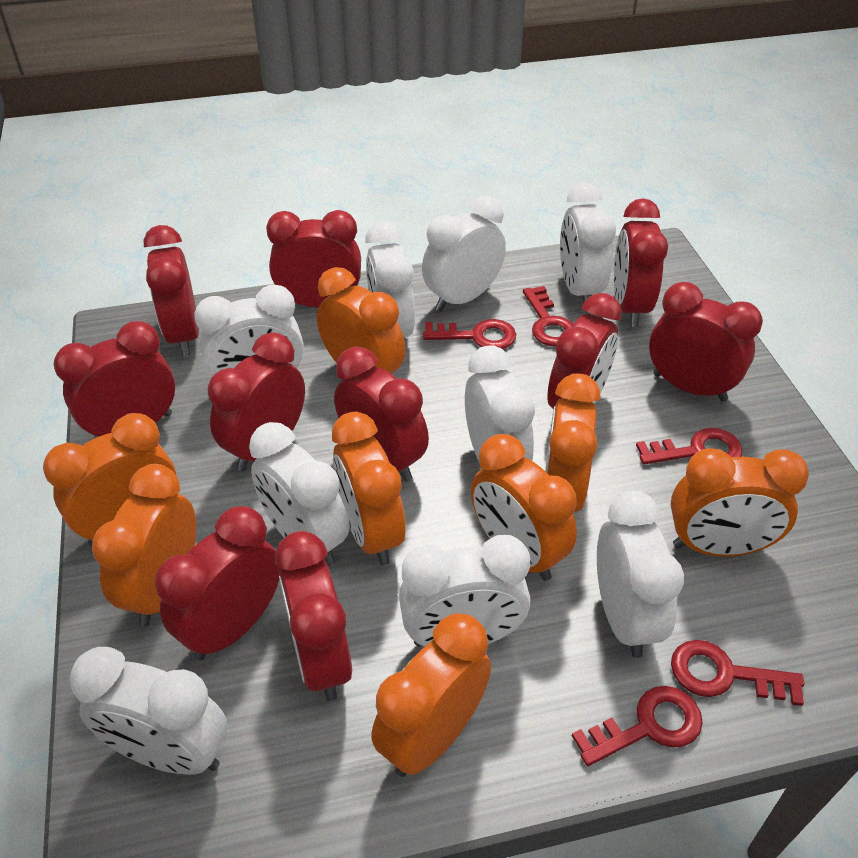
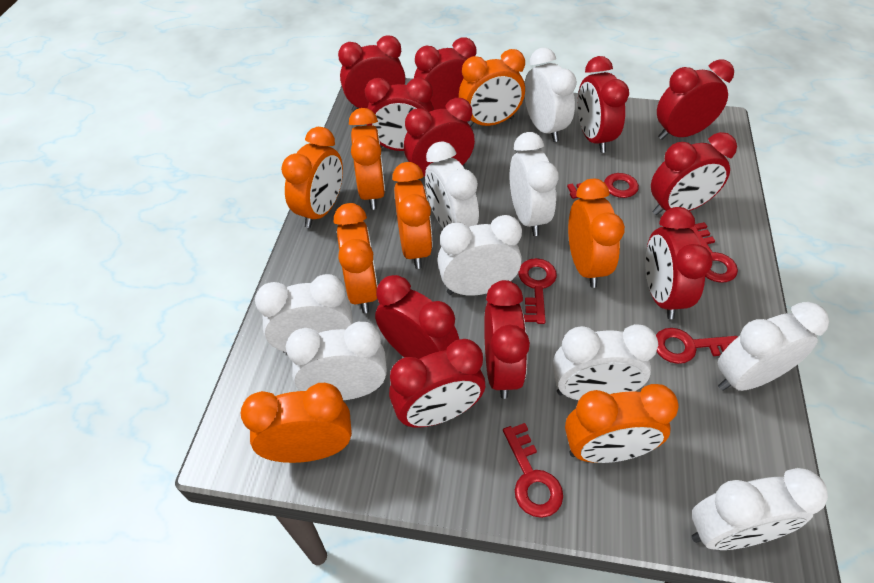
red clock: [53,321,175,438] [144,225,199,356] [155,506,280,660] [208,332,305,472] [266,210,361,308] [275,531,352,701] [334,347,429,482] [547,293,622,409] [614,198,668,327] [649,282,763,402] = 10 -> [338,36,405,112] [365,77,434,151] [375,275,459,359] [389,339,485,427] [404,98,475,180] [414,38,477,110] [484,280,530,399] [578,56,629,153] [645,207,713,319] [651,132,737,215] [657,59,734,140] = 11

